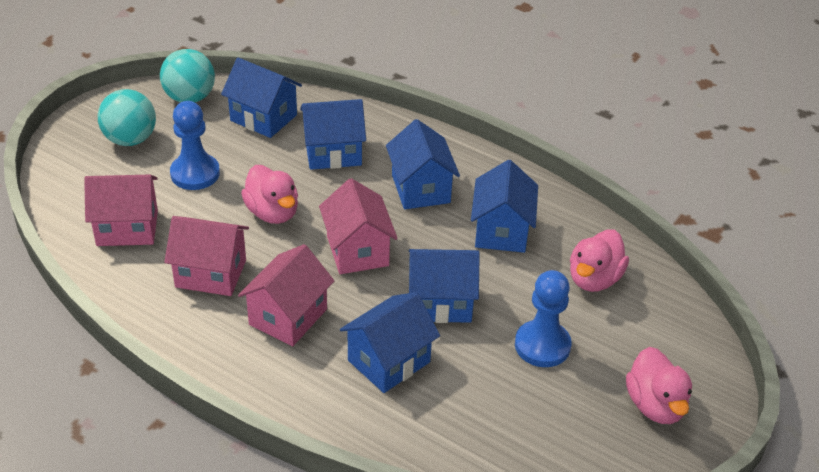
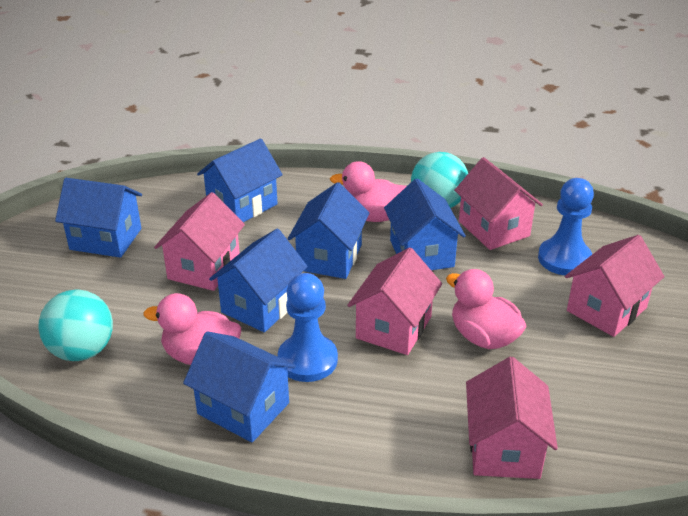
pink house: [84,175,158,246] [164,216,249,296] [238,244,334,346] [319,178,398,274] = 4 -> [154,192,245,291] [347,247,442,355] [454,157,543,250] [466,357,558,479] [565,235,664,337] = 5

